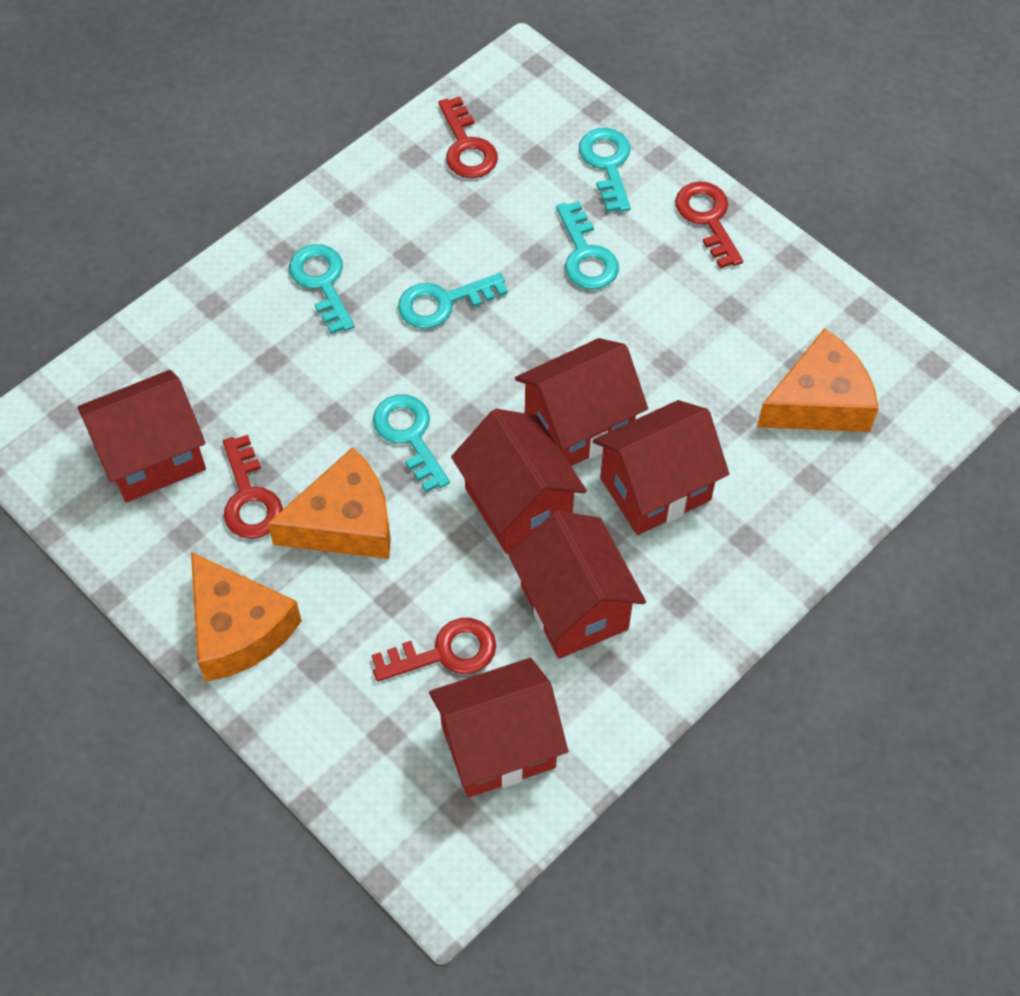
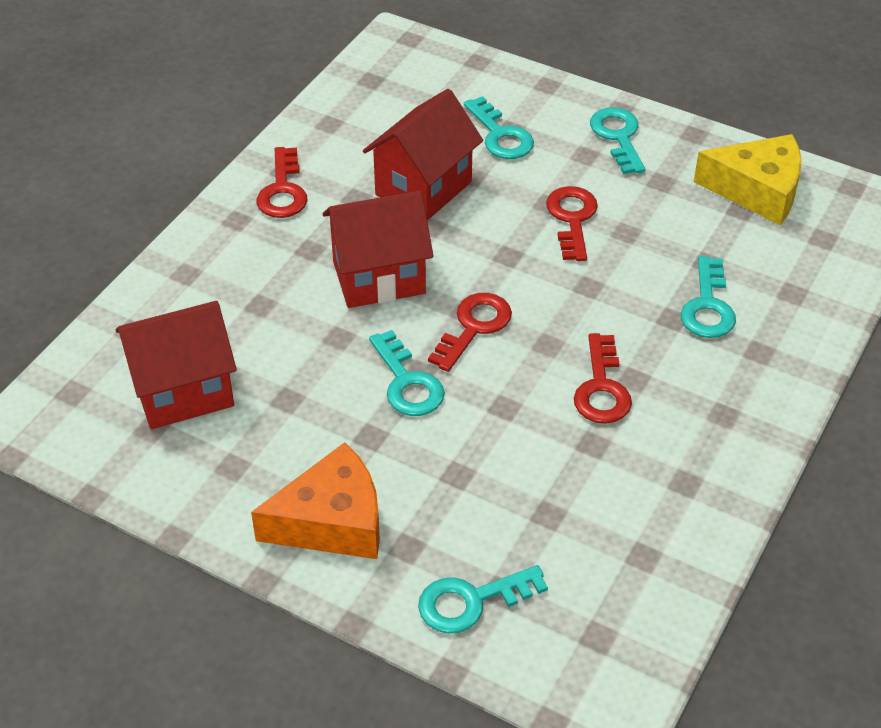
orange cheese: [191,552,302,682] [267,447,391,559] [757,328,879,432] = 3 -> [251,442,380,559] = 1
red house: [78,370,206,503] [429,658,568,798] [451,409,587,554] [508,511,646,659] [515,338,648,466] [593,400,729,535] = 6 -> [116,301,237,429] [323,191,433,308] [363,89,483,221] = 3
yellow cheese: none = 0 -> [694,134,802,225] = 1

